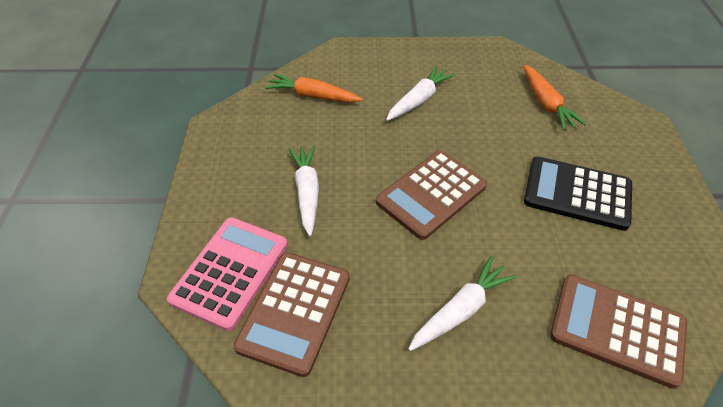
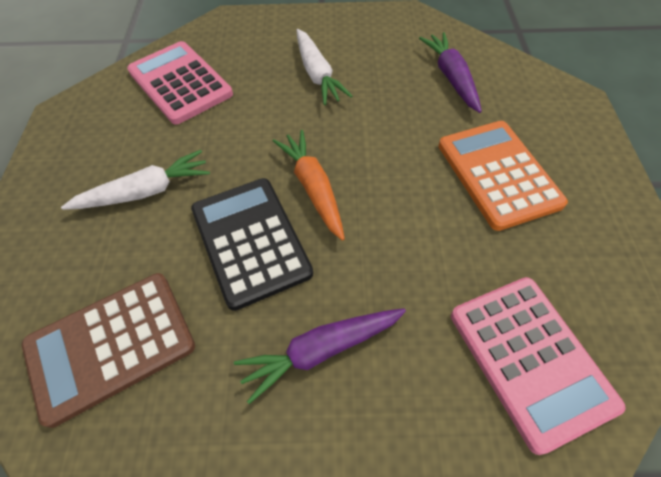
brown calculator: [233,252,350,377] [376,151,487,240] [550,275,687,389] = 3 -> [22,273,195,428] = 1
orange calculator: none = 0 -> [438,121,568,231] = 1
orange carrot: [265,73,363,102] [523,65,586,130] = 2 -> [273,130,345,241] = 1
pink calculator: [167,217,288,331] = 1 -> [127,41,233,125] [451,277,626,455] = 2
purple carrot: none = 0 -> [234,308,406,404] [419,32,482,113] = 2
white carrot: [288,145,319,236] [386,66,455,121] [408,256,516,351] = 3 -> [61,150,210,210] [297,29,352,105] = 2

